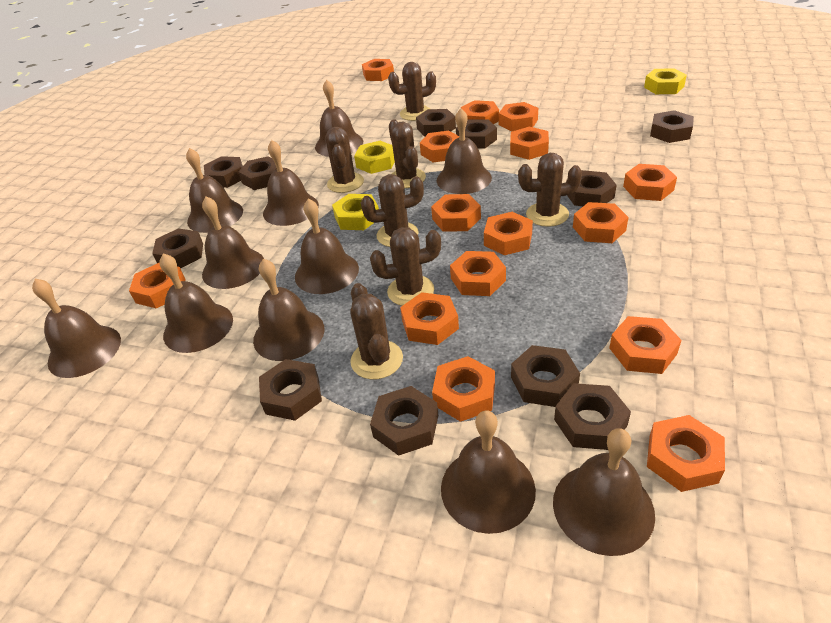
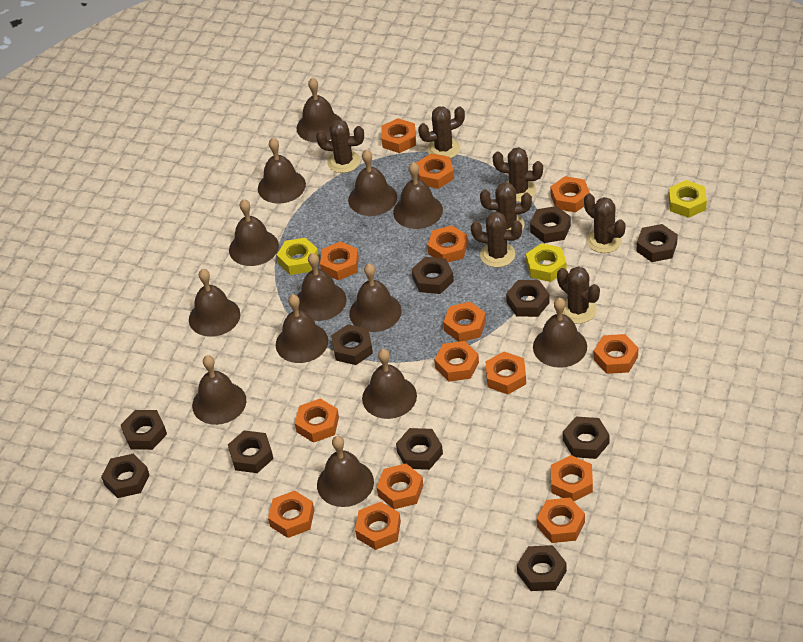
brown bell: [32,279,121,378] [159,253,233,353] [186,148,243,233] [202,196,263,289] [253,258,325,361] [263,140,319,226] [295,198,359,294] [315,80,363,157] [437,109,492,194] [441,410,536,534] [553,428,655,556] = 11 -> [189,269,240,337] [192,355,246,425] [229,199,279,266] [258,138,306,204] [276,294,328,363] [297,78,342,142] [297,253,347,321] [317,436,374,507] [348,149,397,216] [349,263,402,332] [362,349,417,419] [393,162,443,229] [533,297,587,368] = 13

